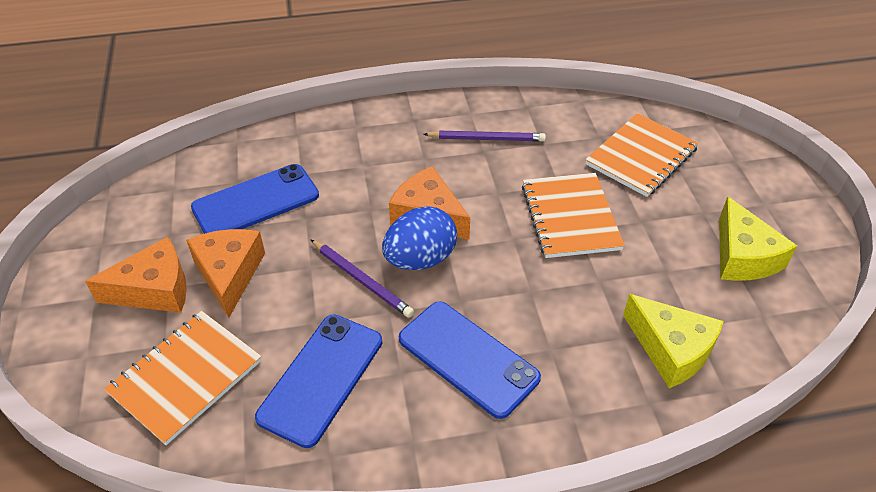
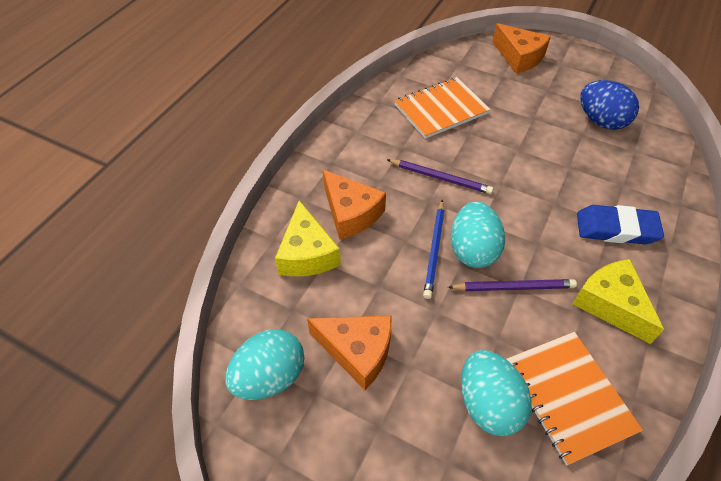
blue eraser: none = 0 -> [577,205,664,245] = 1
blue pencil: none = 0 -> [423,199,445,299] = 1
blue phone: [191,164,319,234] [255,314,382,448] [399,301,541,419] = 3 -> none = 0
orange notebook: [104,311,262,445] [522,173,625,258] [585,113,699,197] = 3 -> [394,77,491,139] [506,332,643,466] = 2
turquoise egg: none = 0 -> [225,329,304,400] [451,201,505,268] [461,350,532,436] = 3

